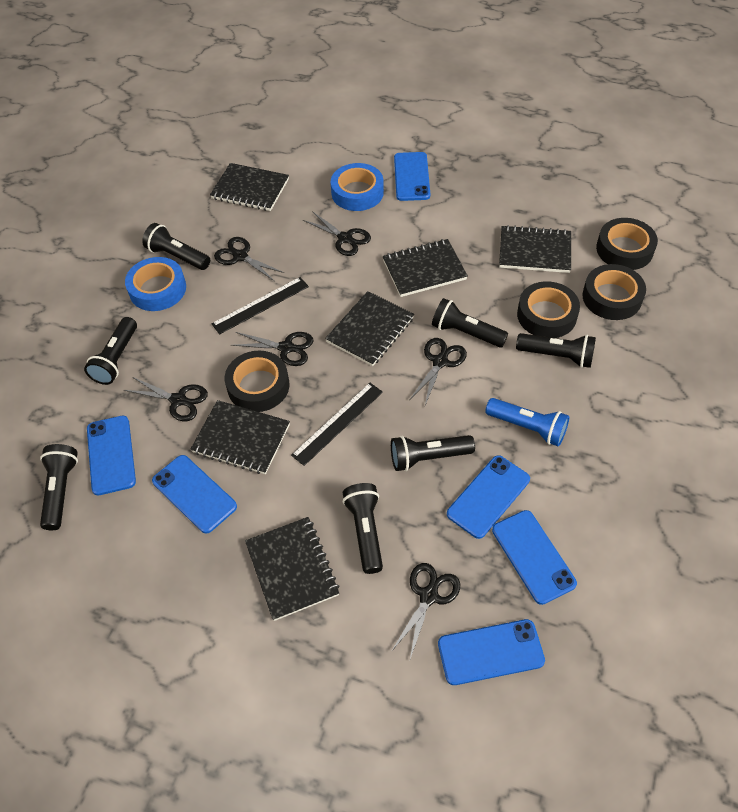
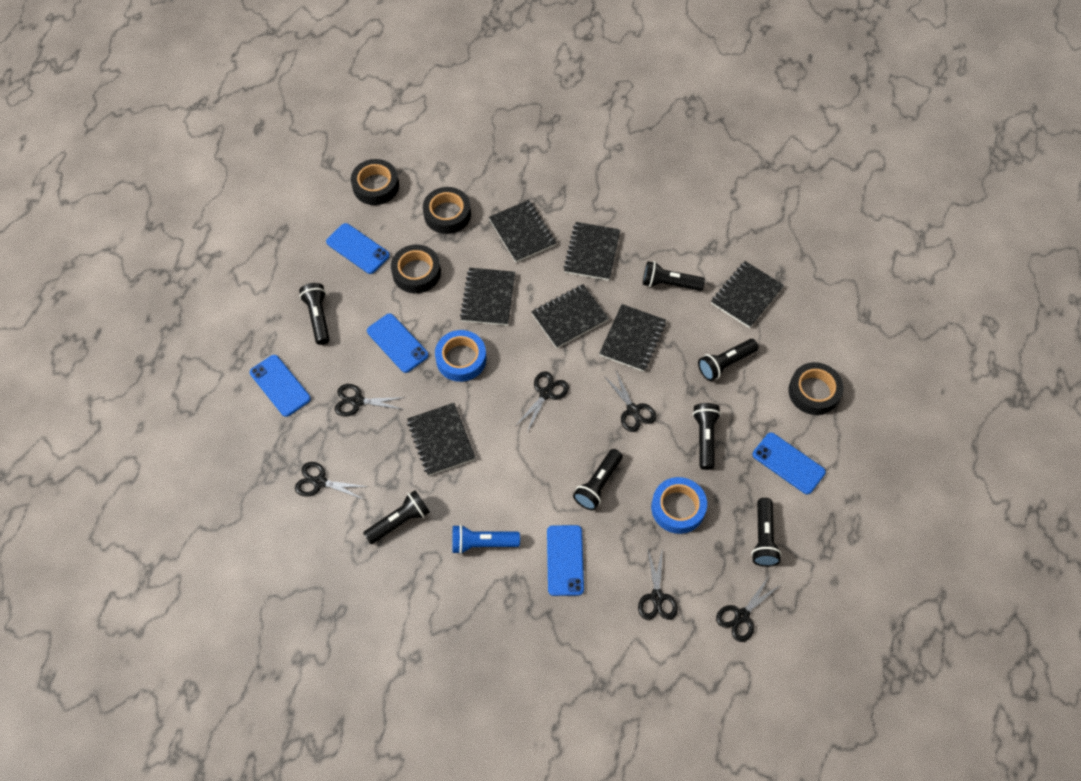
black notebook: [190,400,290,474] [210,163,289,211] [245,517,339,621] [325,291,414,366] [382,239,468,297] [499,225,571,273] = 6 -> [407,403,476,476] [460,268,515,326] [489,200,556,262] [531,284,609,348] [563,222,620,281] [599,304,666,372] [711,261,784,328] = 7
black ruler: [212,277,309,334] [291,383,383,466] = 2 -> none = 0
blue phone: [87,415,136,496] [152,455,237,534] [394,152,430,201] [438,619,545,685] [447,455,530,539] [492,510,577,605] = 6 -> [250,355,311,417] [326,223,390,274] [367,313,429,373] [547,525,584,596] [753,433,826,494] = 5

